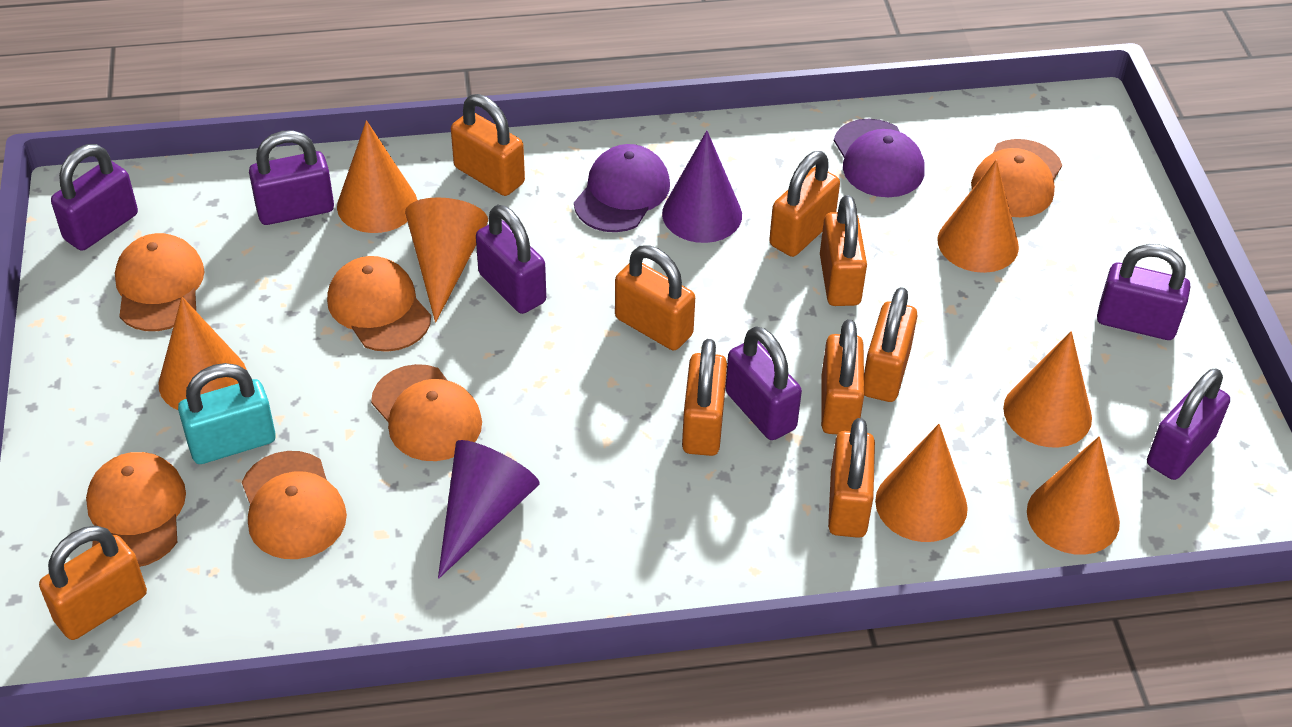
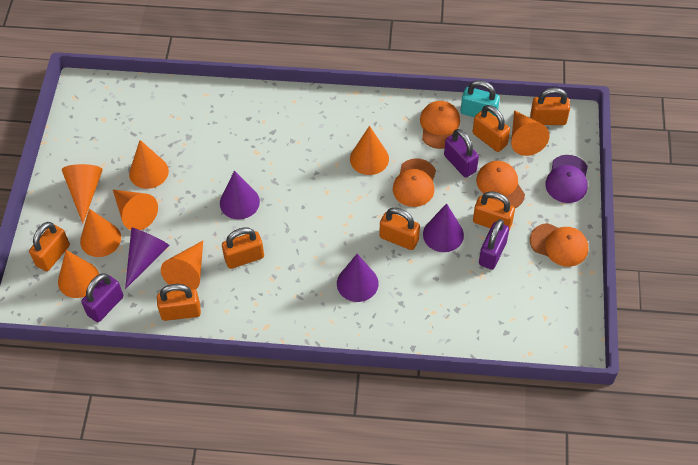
orange cap: [86,452,186,567] [115,233,204,331] [242,451,347,559] [327,256,431,352] [371,364,482,461] [971,139,1062,217] = 6 -> [393,158,436,207] [420,101,460,149] [476,161,525,208] [530,223,588,267] = 4
orange cone: [159,297,247,410] [337,120,417,233] [405,197,488,322] [875,424,968,542] [937,160,1019,273] [1003,331,1092,448] [1027,436,1120,555] = 7 -> [58,250,99,298] [62,164,103,223] [80,209,121,257] [113,190,158,230] [129,140,169,189] [161,241,203,289] [350,126,389,175] [511,110,550,156] = 8
orange padlock: [39,526,147,640] [451,94,525,196] [615,245,695,350] [682,339,727,456] [769,151,840,257] [820,195,867,306] [821,319,864,434] [828,418,875,538] [864,287,918,402] = 9 -> [29,222,70,271] [157,284,201,321] [222,227,264,269] [380,208,420,250] [473,105,510,152] [473,191,515,230] [530,88,570,125] = 7
purple cap: [574,144,670,232] [834,119,924,197] = 2 -> [545,155,588,203] = 1
purple cone: [438,440,540,579] [662,130,742,243] = 2 -> [125,228,170,289] [220,170,260,219] [337,254,379,302] [423,203,464,252] = 4
purple padlock: [51,144,138,251] [249,130,334,225] [476,205,546,314] [725,326,802,440] [1097,244,1190,340] [1147,368,1230,480] = 6 -> [81,273,123,322] [444,129,479,178] [479,219,509,270] = 3

